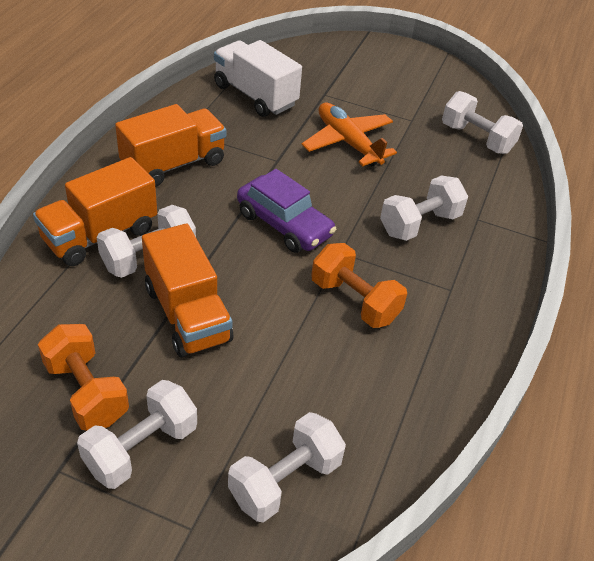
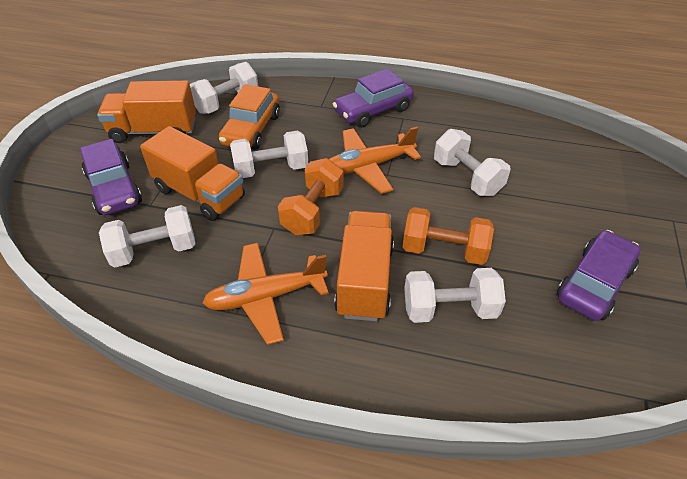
orange car: none = 0 -> [219,84,280,150] = 1
orange plane: [302,103,397,166] = 1 -> [202,243,329,345] [329,127,421,194] = 2
purple car: [237,169,336,253] = 1 -> [80,139,142,215] [333,69,414,128] [557,230,640,321] = 3
white truck: [214,40,302,117] = 1 -> none = 0

